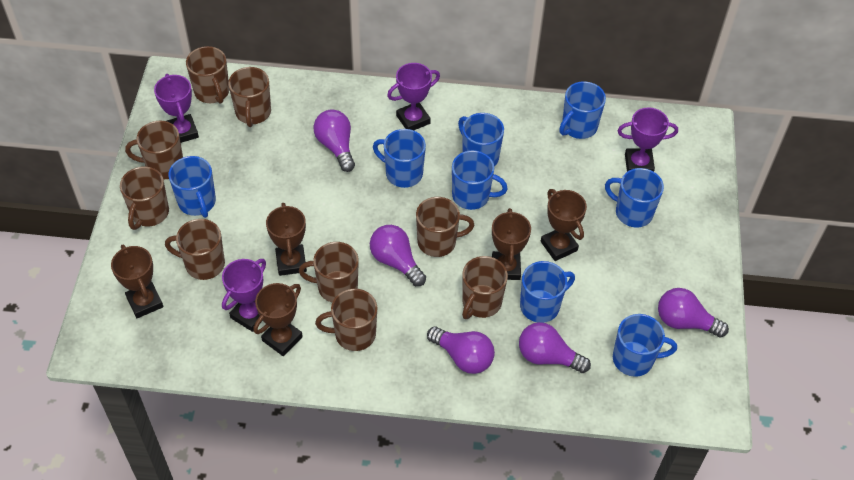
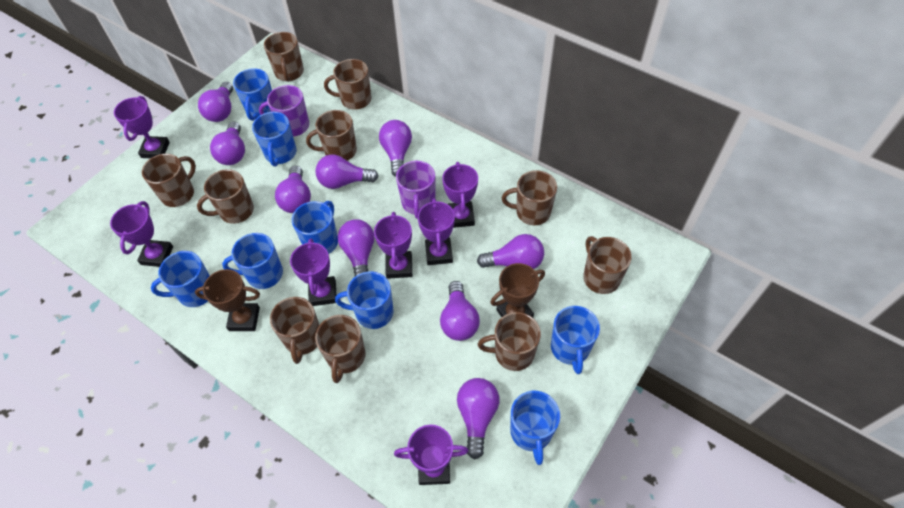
brown mug: [120,166,169,230] [125,121,183,180] [165,219,225,280] [186,46,229,104] [228,67,271,127] [299,242,359,302] [315,289,377,351] [416,197,474,257] [462,256,508,319] = 9 -> [142,154,196,207] [197,169,254,224] [264,32,304,82] [270,297,319,364] [306,110,357,161] [315,315,366,383] [324,59,371,110] [478,312,541,371] [502,170,557,225] [583,236,632,294] = 10
brown trophy: [111,244,163,318] [253,283,303,356] [266,203,307,276] [492,208,531,280] [541,189,587,261] = 5 -> [195,269,260,331] [491,263,545,318] = 2
purple light bulb: [314,109,355,172] [370,225,426,286] [427,326,495,374] [519,322,591,373] [658,288,729,337] = 5 -> [198,82,233,122] [210,122,245,165] [275,166,311,213] [315,154,379,189] [338,219,375,276] [379,120,412,177] [440,281,480,341] [457,378,499,459] [477,234,544,269] = 9
purple mug: none = 0 -> [259,85,309,136] [396,161,435,219] = 2
purple trophy: [154,74,199,143] [222,259,266,332] [387,63,440,130] [618,107,678,172] = 4 -> [110,201,173,267] [114,96,170,158] [290,238,336,306] [374,212,412,279] [394,425,469,485] [418,198,455,265] [442,162,478,228] = 7

